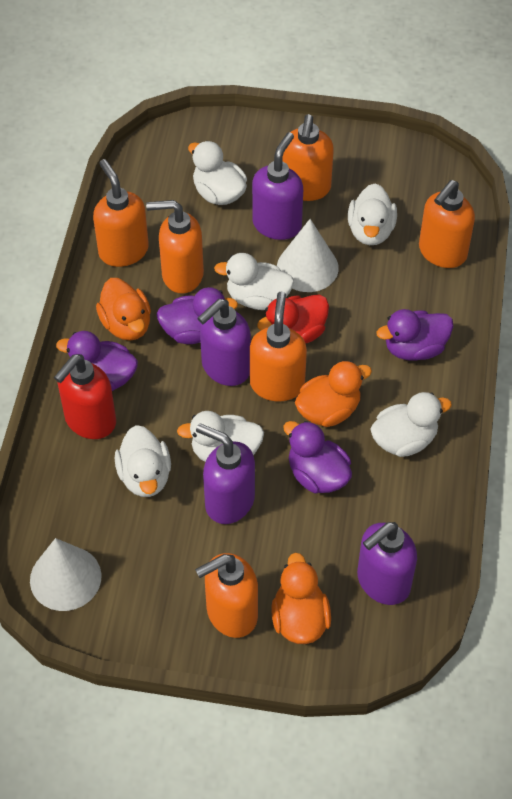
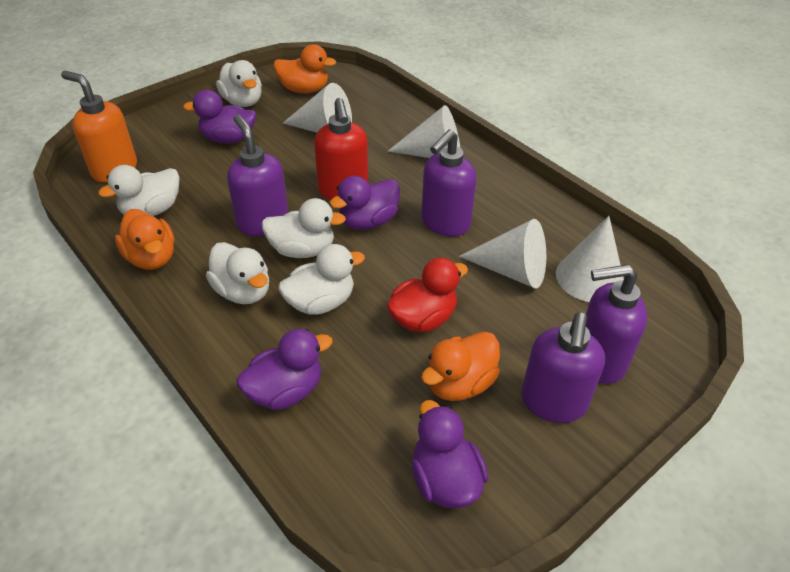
orange soap dispenser: [93,159,149,267] [146,200,204,294] [195,553,258,638] [250,291,307,401] [282,114,334,201] [419,180,475,268] = 6 -> [61,71,137,183] = 1
white cone: [30,538,101,611] [277,219,339,292] = 2 -> [283,83,352,133] [388,105,460,158] [459,219,546,289] [556,216,624,302] = 4
white duck: [114,425,171,497] [177,411,264,462] [188,141,247,205] [214,253,294,310] [348,183,397,245] [371,392,452,457] = 6 -> [98,165,179,216] [206,242,269,304] [216,60,262,107] [262,198,346,258] [278,244,365,315] = 5

